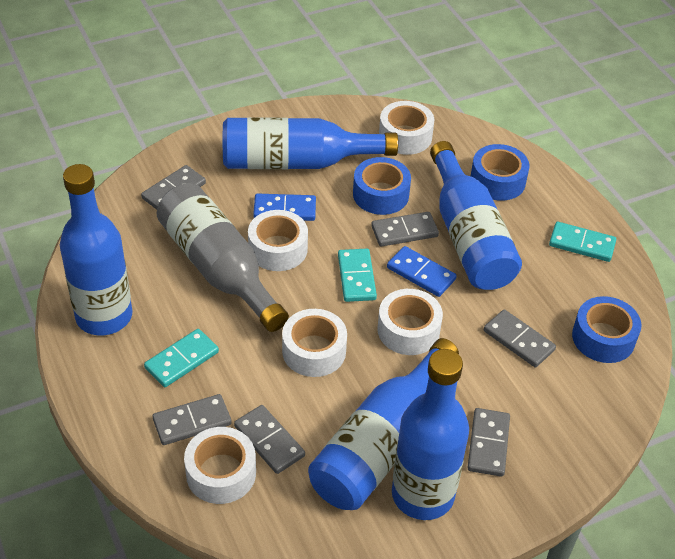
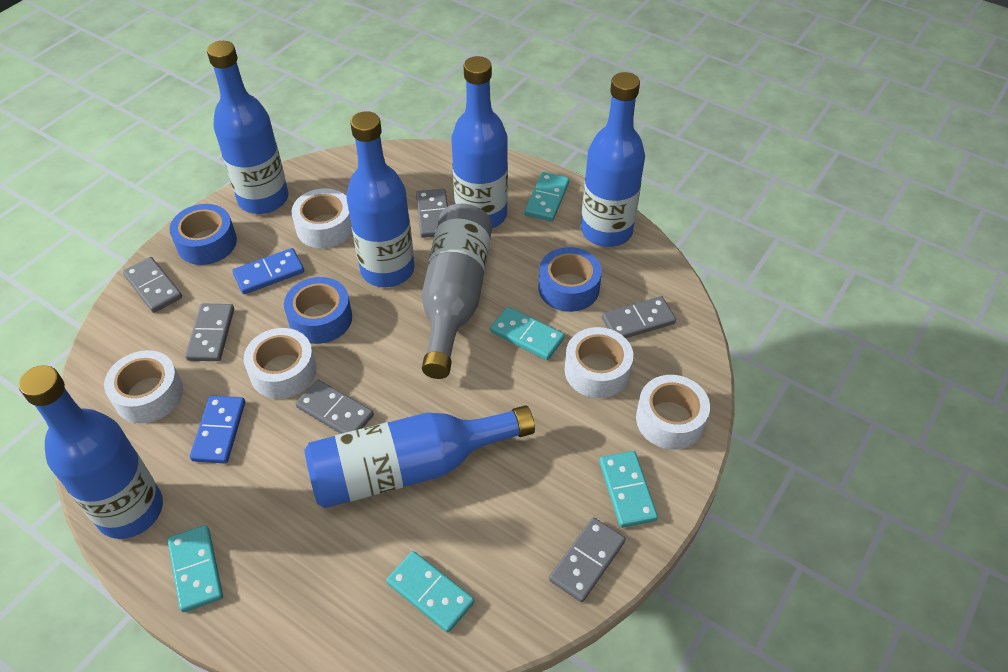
blue bottle: [60,164,132,335] [223,117,398,169] [308,338,459,510] [392,349,469,520] [430,141,522,290] = 5 -> [19,365,163,539] [207,41,289,214] [304,405,535,508] [346,111,415,287] [451,56,508,228] [581,72,645,247] = 6
turquoise domino: [144,329,219,387] [338,249,377,302] [549,222,617,262] = 3 -> [168,525,223,612] [386,551,474,633] [490,307,565,360] [525,172,570,221] [599,451,658,528] = 5

